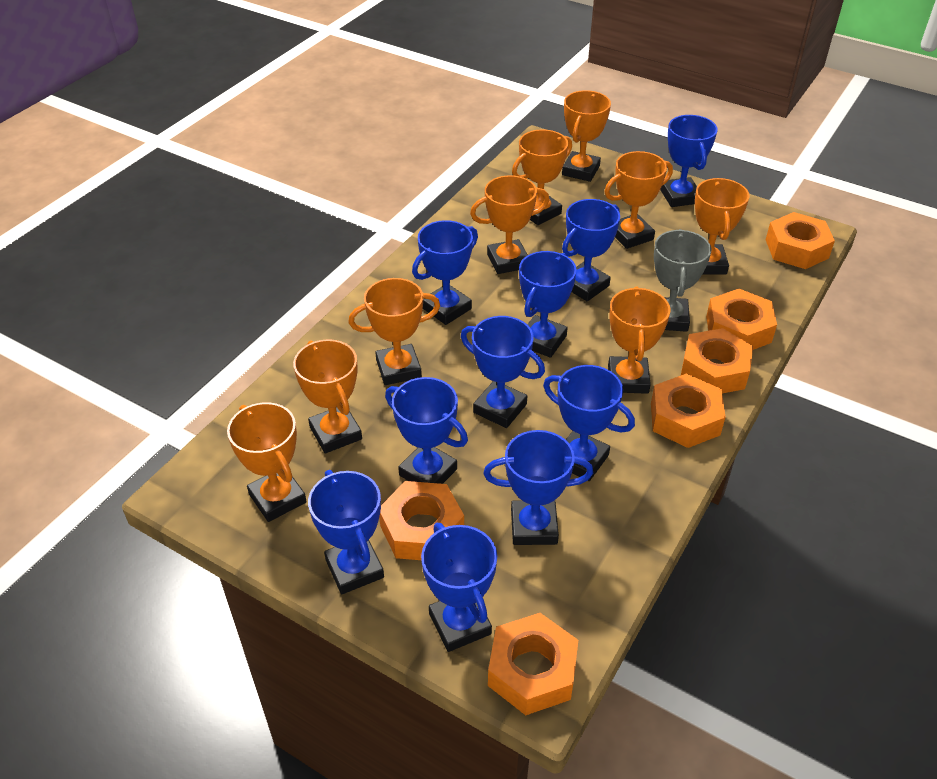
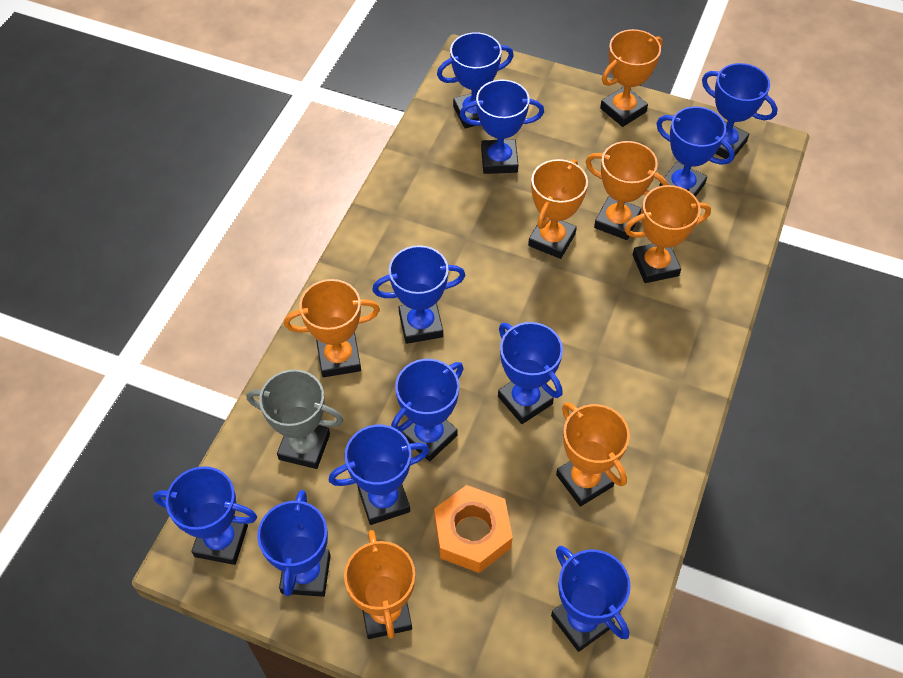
blue trophy: [308,470,384,594] [385,377,468,484] [412,220,478,325] [421,523,497,652] [461,316,545,428] [483,430,593,545] [519,251,577,358] [543,365,635,481] [562,199,620,301] [660,115,718,207] = 10 -> [153,466,257,565] [257,490,331,597] [329,425,430,525] [372,245,465,344] [391,359,464,461] [437,32,514,129] [460,80,544,174] [498,322,563,424] [551,546,631,652] [656,106,735,197] [702,63,778,159] = 11
orange nut: [379,481,464,560] [488,613,578,715] [651,374,726,448] [681,328,753,393] [706,289,777,350] [766,212,835,269] = 6 -> [434,485,513,573] = 1
orange trophy: [227,402,307,522] [293,339,362,453] [348,278,440,385] [470,175,550,274] [512,129,572,225] [562,90,611,182] [604,151,673,249] [608,287,670,394] [695,178,750,275] = 9 -> [284,279,380,377] [344,530,415,639] [528,159,588,259] [556,402,630,507] [586,141,669,240] [600,29,663,127] [624,185,711,283] = 7

